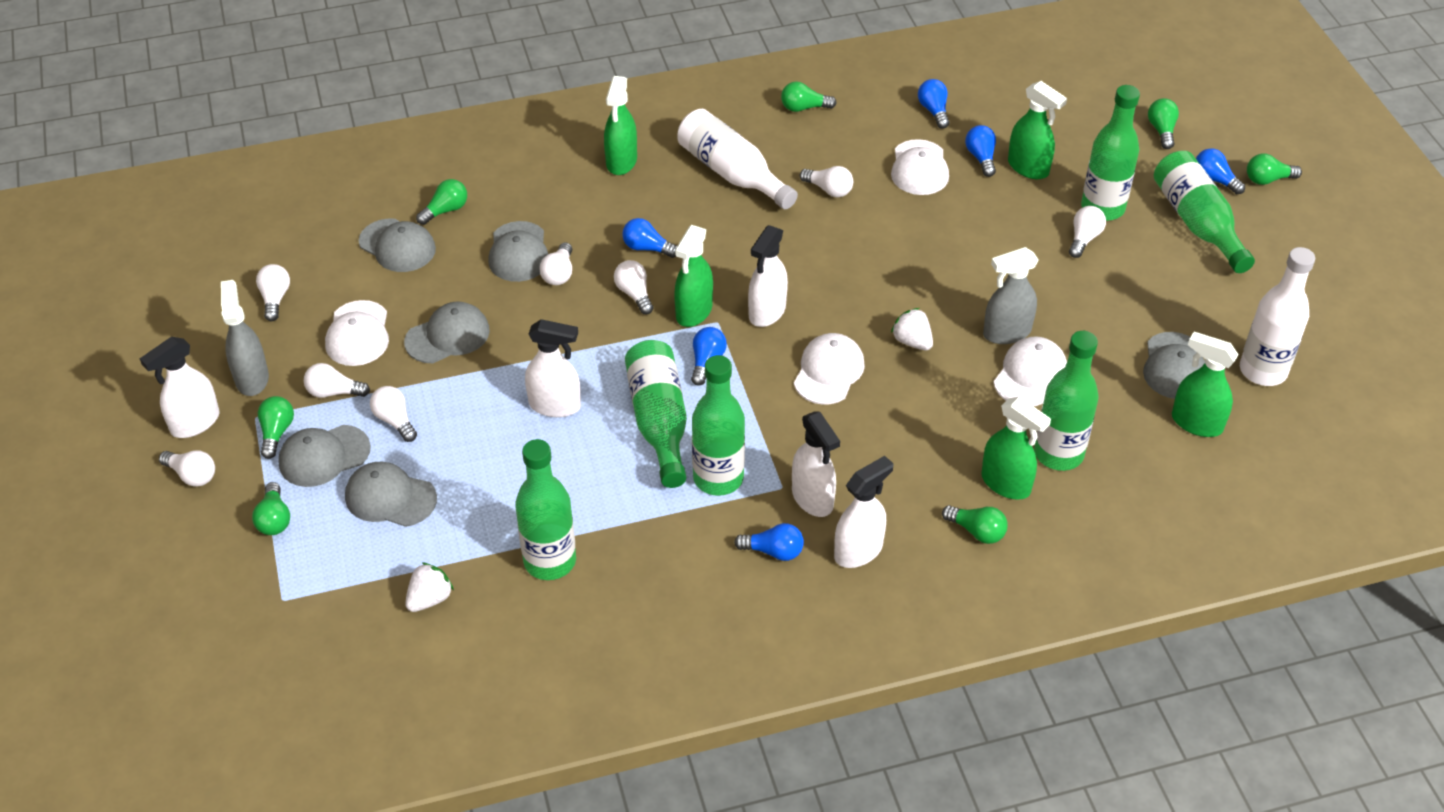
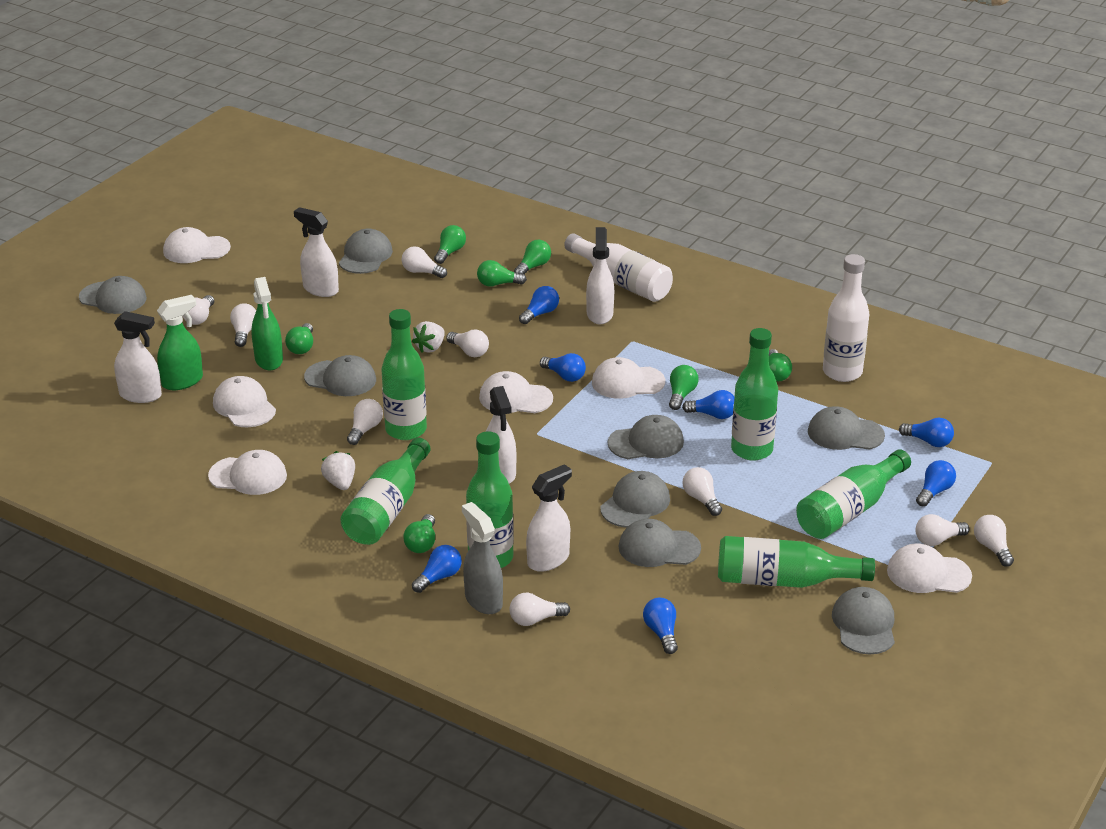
blue light bulb: [622,218,677,258] [691,327,727,386] [734,523,804,561] [918,79,949,129] [965,125,996,177] [1196,148,1245,194] = 6 -> [412,545,462,593] [519,286,559,324] [540,353,586,382] [643,598,678,654] [682,390,735,419] [899,418,954,447] [916,460,956,507] = 7
green spray bottle: [604,76,637,175] [674,225,713,327] [981,397,1051,500] [1008,81,1067,179] [1172,332,1239,437] = 5 -> [157,295,203,390] [251,277,283,370] = 2
grey cap: [278,425,371,487] [345,462,437,527] [359,219,436,272] [404,301,490,363] [488,221,548,282] [1143,332,1205,399] = 6 -> [79,276,147,314] [304,355,376,396] [339,229,393,274] [601,471,670,528] [608,415,684,459] [619,519,701,567] [808,406,885,450] [832,587,895,655] = 8
grey spray bottle: [221,280,269,396] [983,247,1039,344] = 2 -> [462,502,503,614] = 1
white cap: [325,300,389,366] [794,333,865,405] [891,139,949,195] [993,336,1067,406] = 4 -> [163,227,231,263] [208,450,287,495] [213,376,276,427] [479,371,553,413] [592,357,665,399] [887,543,972,593] = 6
white light bulb: [159,450,215,487] [256,264,290,321] [304,363,370,398] [370,386,417,442] [539,242,572,285] [614,260,654,314] [800,166,853,197] [1069,206,1106,258] = 8 -> [182,295,214,325] [230,303,256,347] [347,399,383,445] [401,246,447,278] [446,329,489,357] [509,593,570,626] [682,467,722,516] [915,514,970,546] [974,515,1014,567] = 9

